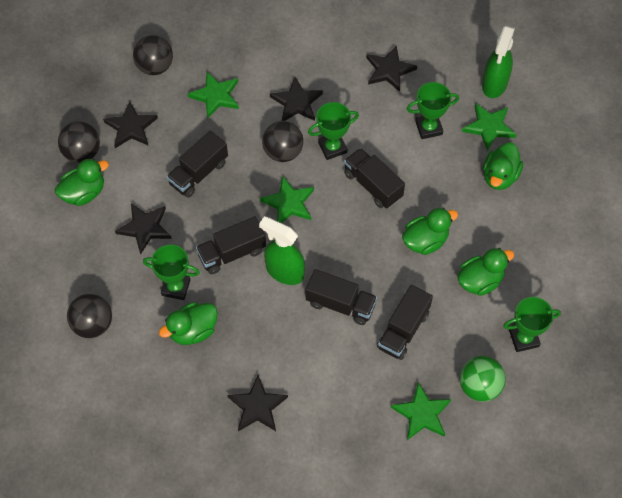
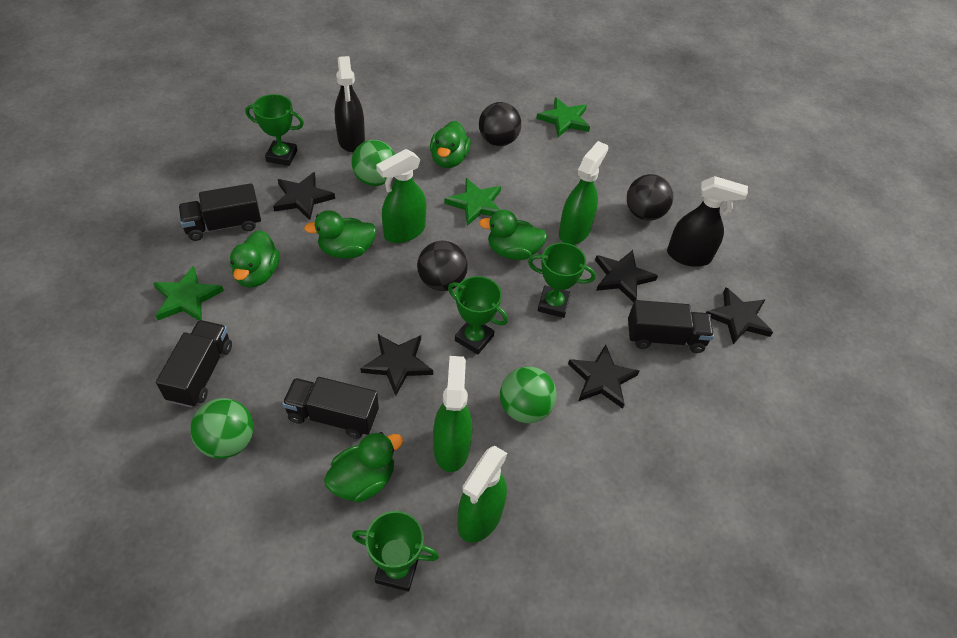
black ball: [58,121,100,163] [67,294,112,338] [133,35,173,75] [262,121,303,162] = 4 -> [417,241,468,291] [479,102,521,146] [627,174,673,221] = 3
black spray bottle: none = 0 -> [335,56,365,152] [667,176,748,267] = 2
black truck: [166,131,228,198] [196,216,266,274] [306,269,377,325] [344,148,405,209] [377,285,433,360] = 5 -> [156,320,232,407] [178,183,261,241] [282,377,379,439] [628,300,714,353] = 4
green ball: [460,356,506,402] = 1 -> [190,398,254,459] [351,140,395,186] [500,366,557,423] = 3
green spray bottle: [259,216,305,285] [482,25,515,98] = 2 -> [376,149,426,243] [433,356,472,472] [458,446,508,543] [559,141,608,245] = 4
green star: [188,72,239,118] [260,176,314,223] [391,382,451,440] [462,103,517,151] = 4 -> [153,265,224,320] [444,178,501,226] [537,97,590,137] = 3

